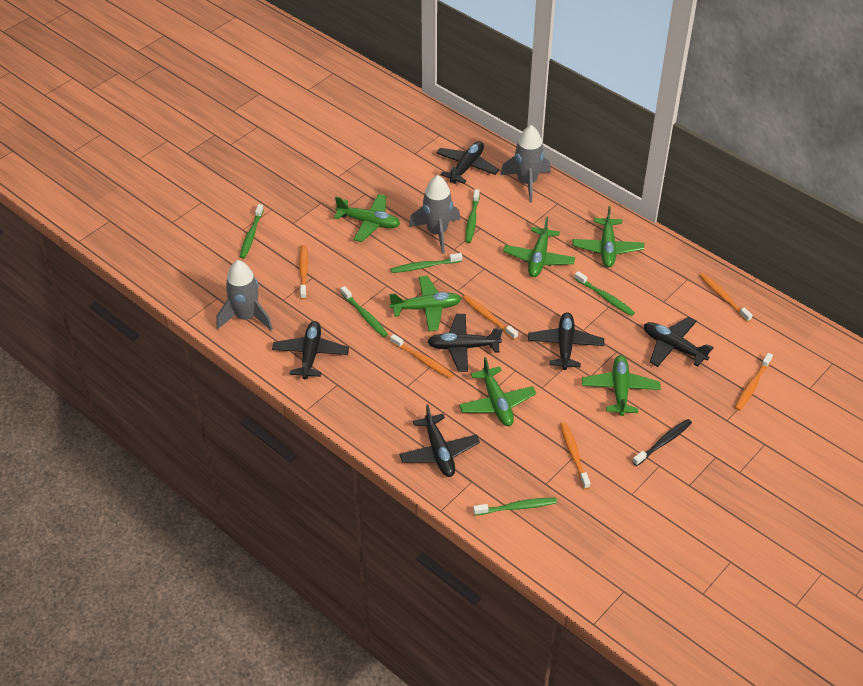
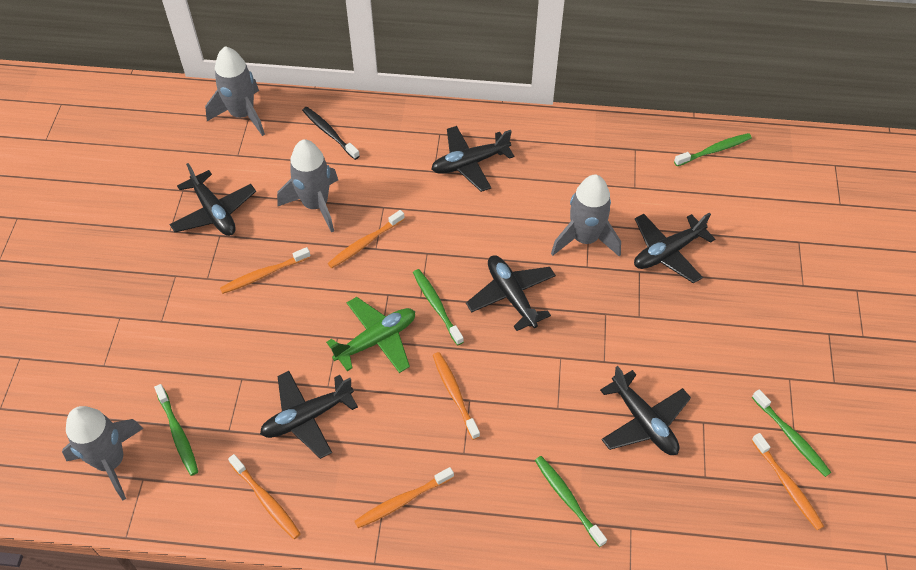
green plane: [334,194,400,242] [389,276,462,331] [459,357,537,426] [503,217,575,277] [573,206,644,267] [582,355,661,416] = 6 -> [326,297,415,373] = 1
green toothbrush: [240,204,264,259] [340,286,388,337] [391,253,462,273] [465,189,480,243] [473,497,557,515] [574,271,635,316] = 6 -> [154,384,198,476] [413,269,464,345] [535,456,607,547] [674,133,752,166] [752,389,831,477] = 5
grey rocket: [216,260,273,331] [409,175,460,254] [500,125,551,203] = 3 -> [62,406,143,501] [205,46,265,136] [277,139,338,232] [551,175,621,257] = 4

